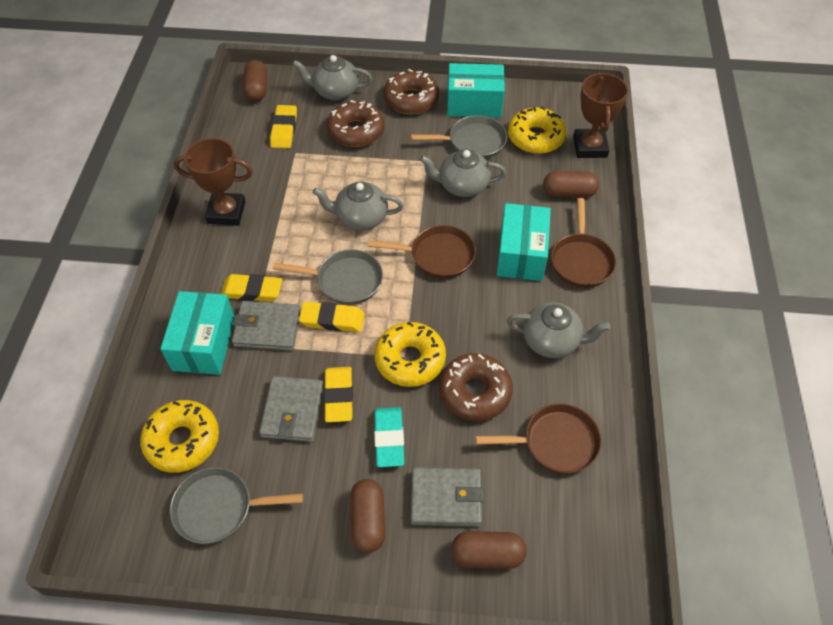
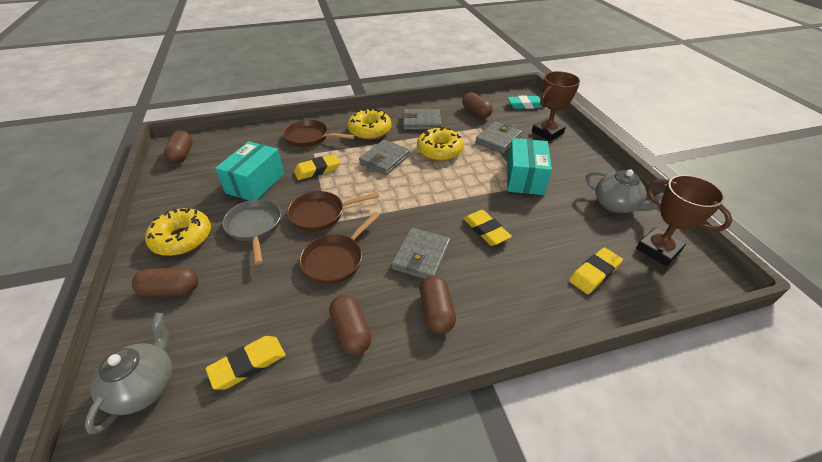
brown capsule: [243,60,267,102] [350,479,386,553] [451,531,527,569] [543,171,599,198] = 4 -> [132,267,198,297] [164,130,193,163] [329,295,372,355] [420,275,456,334] [462,92,493,119] = 5
brown donut: [327,100,385,147] [383,69,439,114] [439,353,513,421] = 3 -> none = 0
grey pan: [170,467,303,544] [273,249,383,305] [411,115,507,159] = 3 -> [222,199,281,264] = 1
grey teapot: [292,55,372,101] [313,182,403,231] [420,149,506,197] [507,302,610,358] = 4 -> [85,313,173,434] [586,169,663,213] = 2
grey wallet: [232,301,301,351] [259,376,324,442] [411,467,484,527] = 3 -> [359,140,410,175] [391,228,451,279] [402,109,441,130] [475,121,522,153] = 4
turquoise box: [160,291,235,375] [447,63,505,118] [497,203,551,281] = 3 -> [215,141,284,200] [507,138,552,195] = 2

